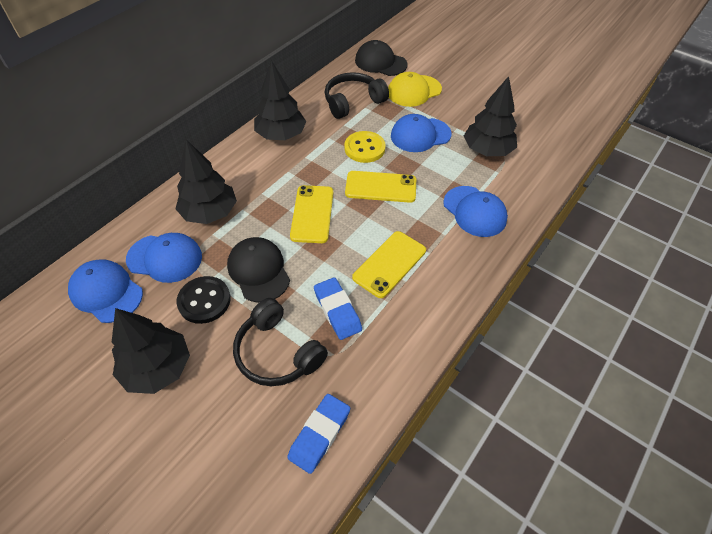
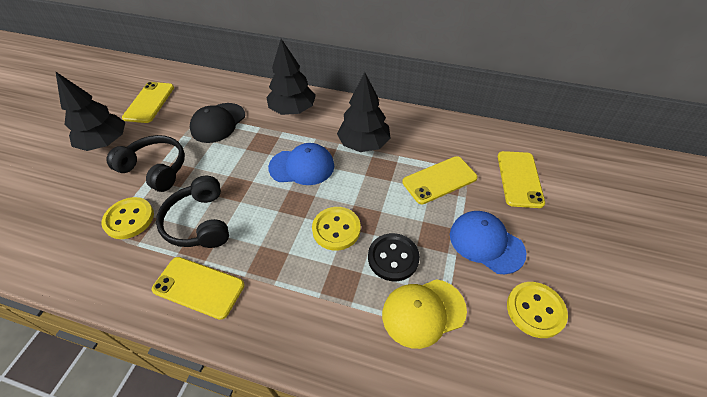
black cap: [227,237,290,303] [355,40,408,76] = 2 -> [190,103,245,143] = 1
black tree: [112,308,190,394] [175,140,237,224] [254,60,307,140] [464,76,517,156] = 4 -> [55,71,125,151] [267,39,316,115] [337,72,391,152] = 3
blue cap: [68,260,143,323] [126,233,202,283] [391,114,451,152] [443,186,508,237] = 4 -> [268,143,334,185] [450,211,526,274] = 2
blue eraser: [287,394,350,474] [314,277,362,340] = 2 -> none = 0
yellow button: [344,131,386,163] = 1 -> [102,197,154,239] [312,207,361,251] [507,282,568,338] = 3
yellow phone: [290,185,333,243] [345,171,416,203] [352,231,426,298] = 3 -> [122,82,174,123] [152,257,245,320] [402,156,478,204] [498,151,545,208] = 4

